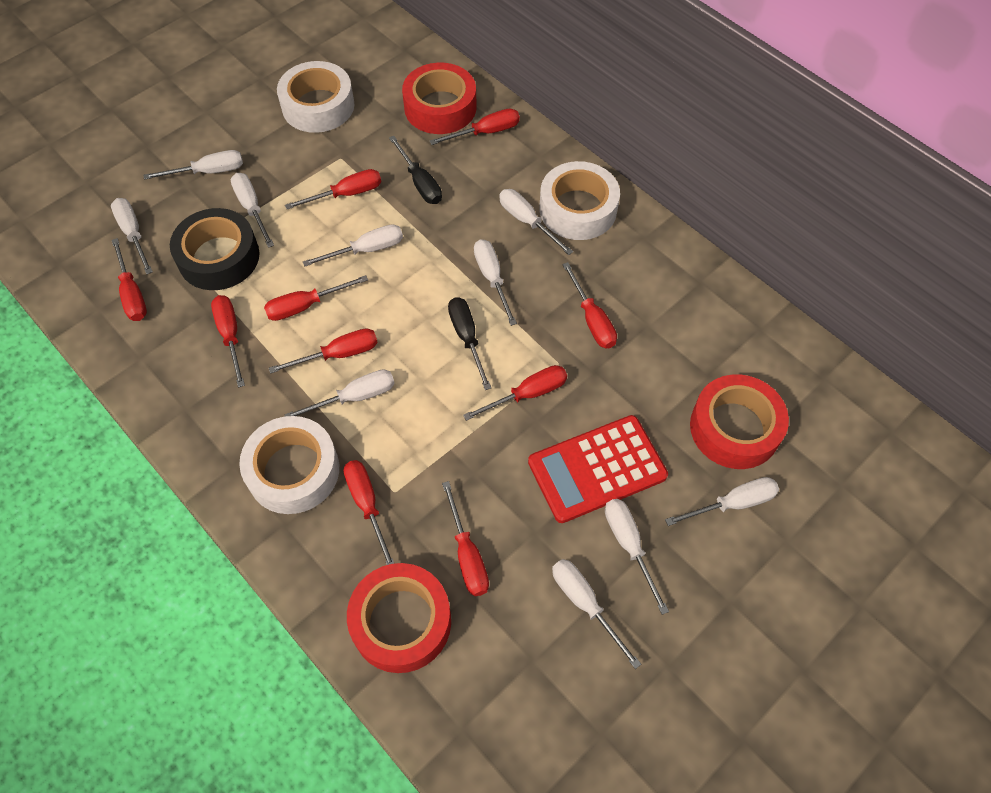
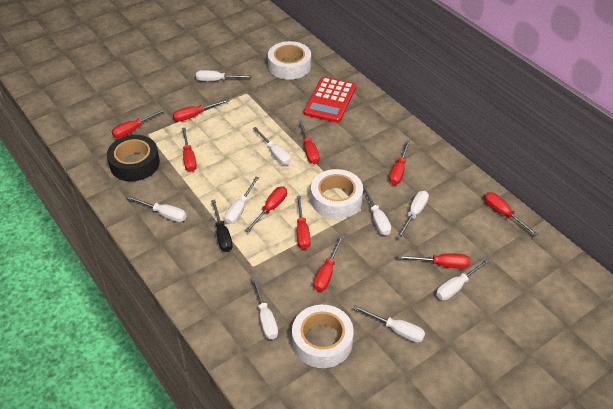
black screwdriver: [389,136,442,204] [448,297,491,390] = 2 -> [211,200,233,252] = 1
red tape: [347,563,451,673] [402,63,477,134] [690,374,789,469] = 3 -> none = 0
white screwdriver: [111,198,153,274] [144,150,243,180] [231,173,274,248] [284,370,395,416] [303,224,403,267] [474,239,517,326] [499,189,573,255] [552,559,641,669] [605,499,669,615] [665,477,779,526] = 10 -> [127,196,186,222] [196,70,252,81] [225,177,259,224] [252,277,278,339] [253,127,291,165] [353,305,425,343] [363,185,391,236] [397,191,429,239] [436,258,490,300] = 9

